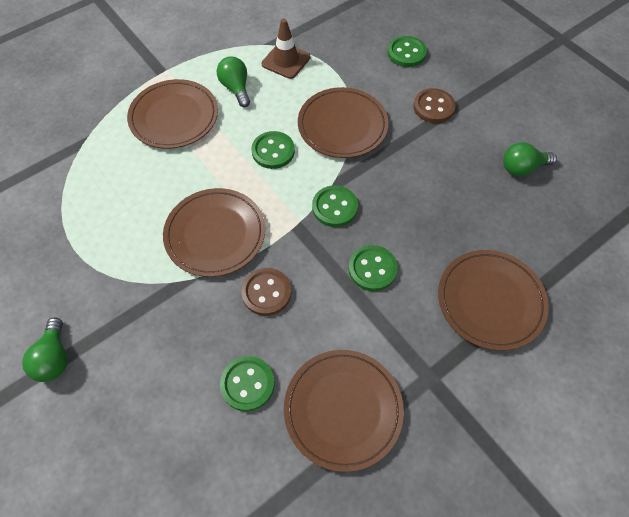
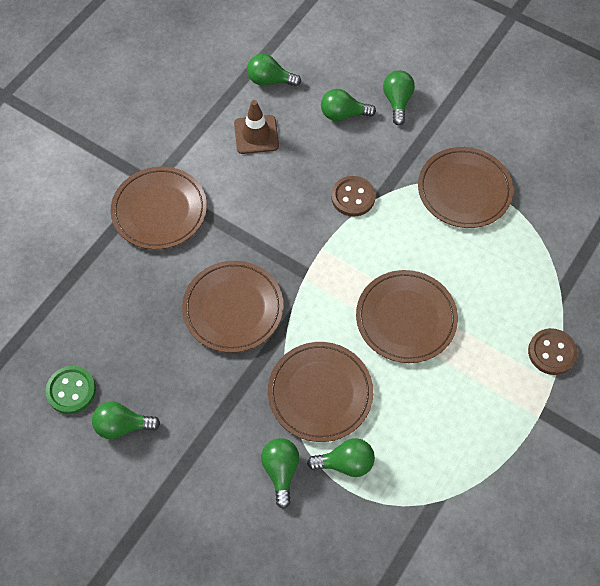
green button: [220,356,275,411] [251,131,295,169] [312,185,358,227] [349,245,398,291] [388,36,427,67] = 5 -> [46,366,96,414] = 1
green light bulb: [22,317,68,382] [217,56,250,107] [503,142,557,176] = 3 -> [92,401,160,439] [247,54,301,87] [261,438,299,509] [307,438,375,477] [321,89,376,121] [383,70,415,125] = 6

